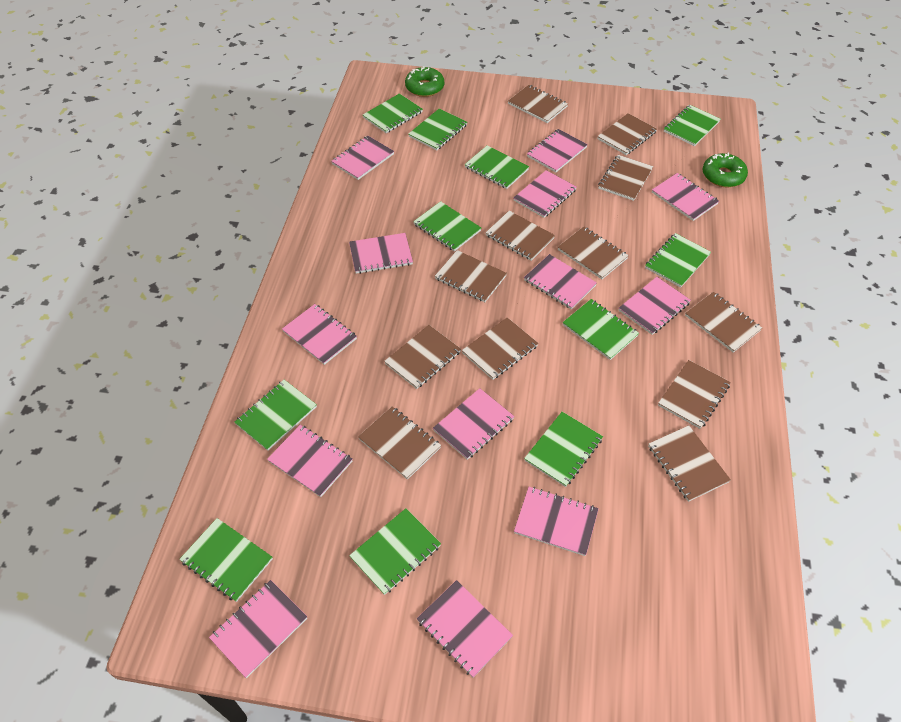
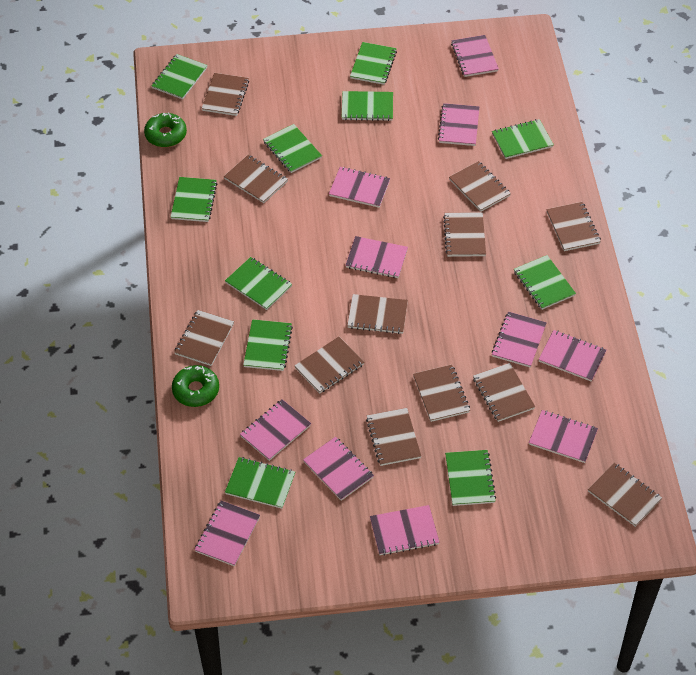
pink notebook: [209,580,307,678] [267,425,353,497] [282,304,357,365] [331,136,394,180] [349,233,413,274] [417,580,513,678] [433,388,514,460] [513,170,577,218] [514,487,599,556] [524,254,597,310] [527,129,588,173] [619,277,691,335] [652,173,719,221] = 13 -> [195,501,260,566] [240,399,311,461] [303,437,374,501] [329,167,390,208] [345,236,408,278] [370,505,440,556] [438,103,480,146] [451,35,499,77] [492,312,547,367] [529,410,598,463] [539,330,607,382] = 11

